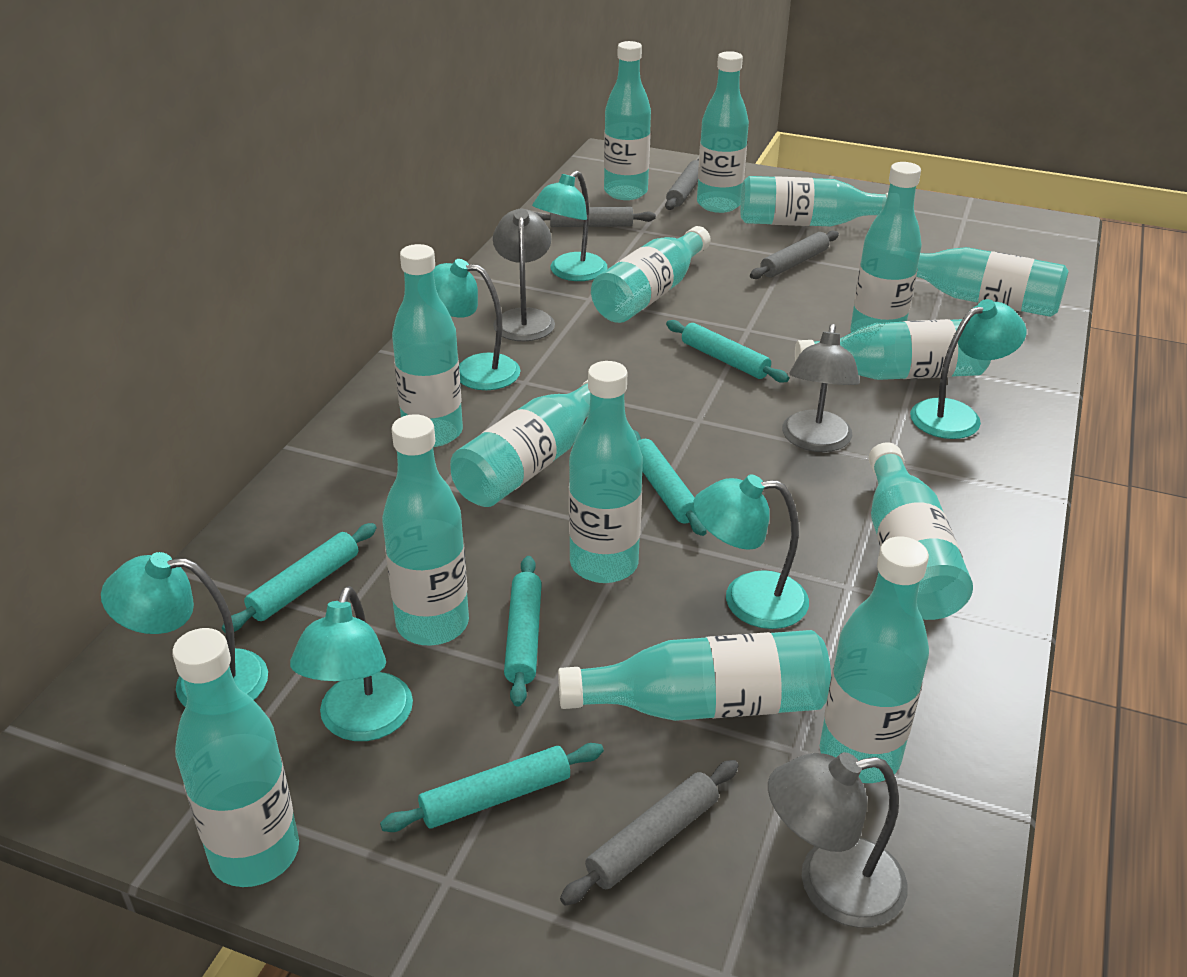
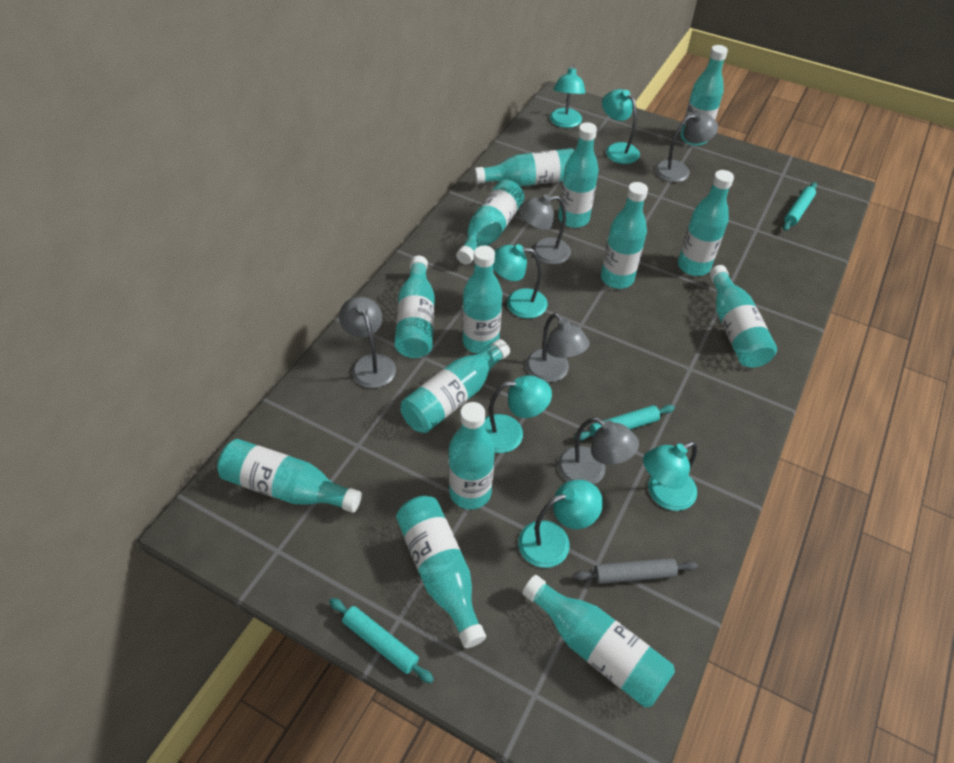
grey lamp: [493,208,555,341] [768,752,908,928] [782,324,860,452] = 3 -> [339,296,396,388] [519,194,571,265] [526,313,590,383] [558,417,639,485] [655,111,718,182] = 5
grey rolling pin: [535,207,656,227] [560,760,738,905] [665,159,699,210] [750,230,839,279] = 4 -> [573,558,698,584] = 1
turquoise bottle: [172,628,299,887] [382,414,469,646] [392,244,463,447] [450,380,590,507] [558,630,831,721] [569,361,643,583] [591,226,711,323] [604,41,651,200] [697,51,749,213] [740,176,888,226] [795,319,991,380] [820,536,929,783] [850,162,922,333] [869,442,973,620] [916,247,1069,317] = 15 -> [217,439,362,513] [395,256,435,358] [396,496,486,648] [401,339,510,433] [448,402,495,510] [456,180,524,265] [462,245,502,354] [474,148,574,186] [522,575,675,708] [558,122,599,228] [601,182,648,289] [678,170,734,276] [680,45,728,146] [709,265,777,368] = 14
turquoise rolling pin: [222,523,377,633] [380,743,604,832] [504,556,542,707] [633,430,707,536] [666,320,789,383] = 5 -> [329,598,434,683] [575,405,675,441] [783,182,817,231] = 3

